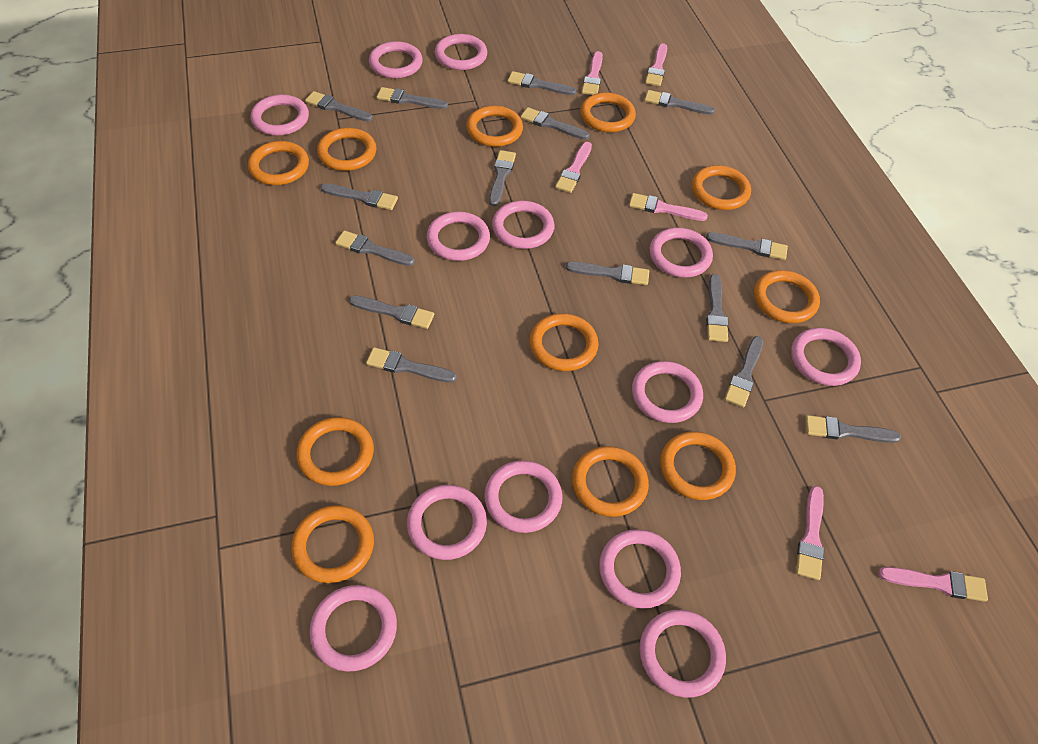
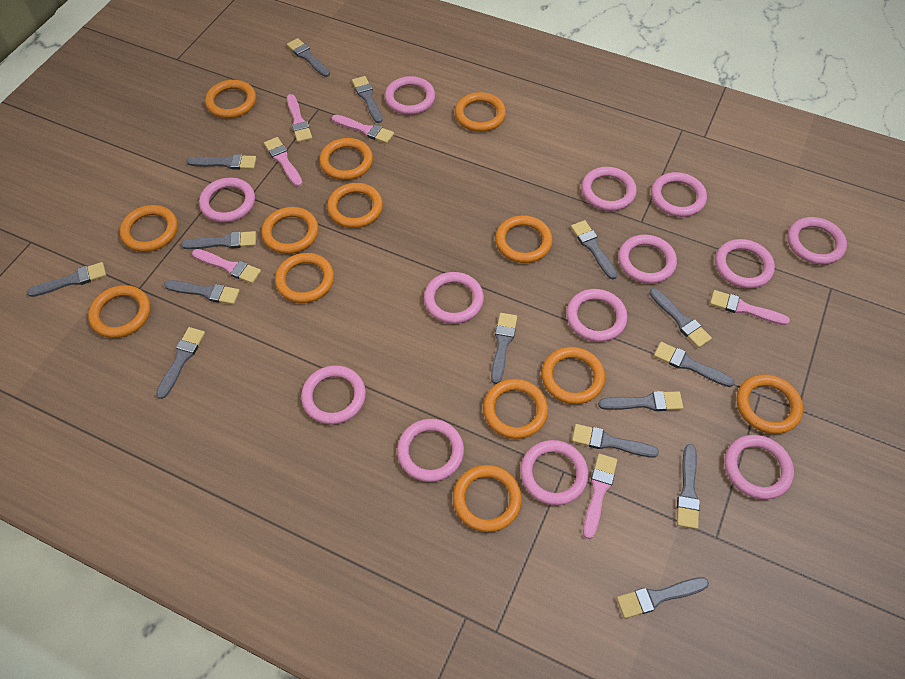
orange ring: [248,141,309,185] [291,505,374,583] [296,417,374,486] [317,128,376,171] [466,105,523,147] [529,313,598,371] [572,446,649,517] [580,92,636,132] [660,432,736,500] [692,165,751,210] [754,270,820,323] = 11 -> [88,285,151,338] [120,205,178,252] [205,80,256,118] [261,207,319,254] [275,253,334,303] [319,138,373,180] [327,183,383,228] [453,465,522,532] [455,92,506,132] [483,379,548,439] [495,215,553,263] [541,347,605,404] [736,374,803,434] = 13

